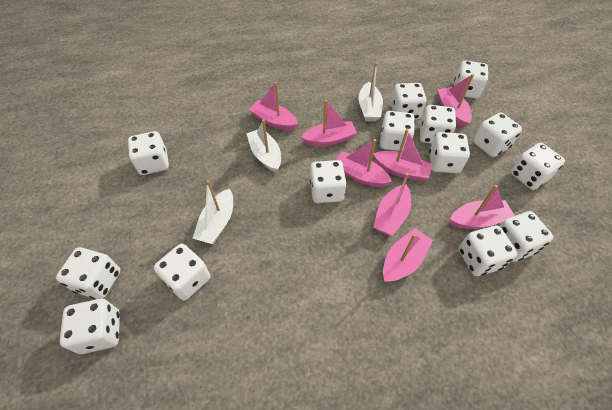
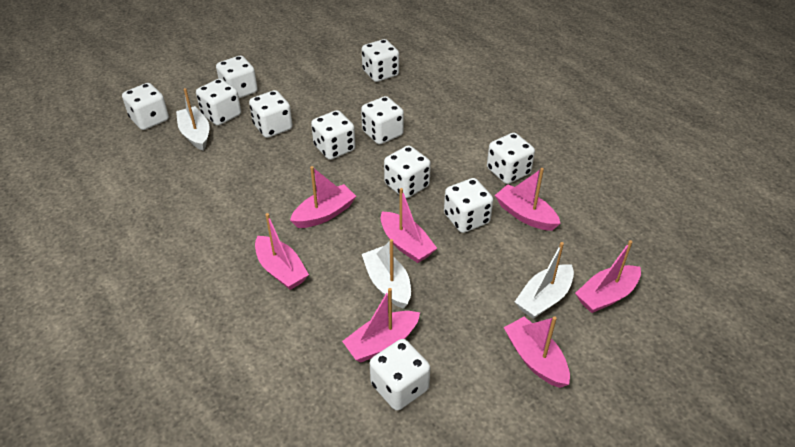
pink boat: [249,82,298,131] [301,100,357,147] [336,139,392,187] [373,129,433,181] [373,173,411,236] [383,228,433,282] [437,74,474,128] [450,185,515,229] = 8 -> [255,213,309,290] [290,166,356,228] [342,288,420,362] [380,188,437,263] [495,168,561,231] [504,316,570,388] [575,240,641,313] = 7
white dice: [56,247,121,299] [60,299,120,354] [128,131,169,175] [154,244,210,301] [310,160,347,203] [380,111,415,151] [391,83,426,120] [420,105,456,144] [429,132,470,173] [454,60,488,99] [459,226,517,276] [473,113,522,157] [500,211,553,262] [510,143,565,190] = 14 -> [122,83,169,130] [196,79,241,126] [216,56,258,98] [249,90,293,138] [311,110,356,160] [361,96,404,144] [362,39,399,82] [370,339,430,411] [384,146,431,198] [444,178,493,233] [487,133,535,184] = 11

